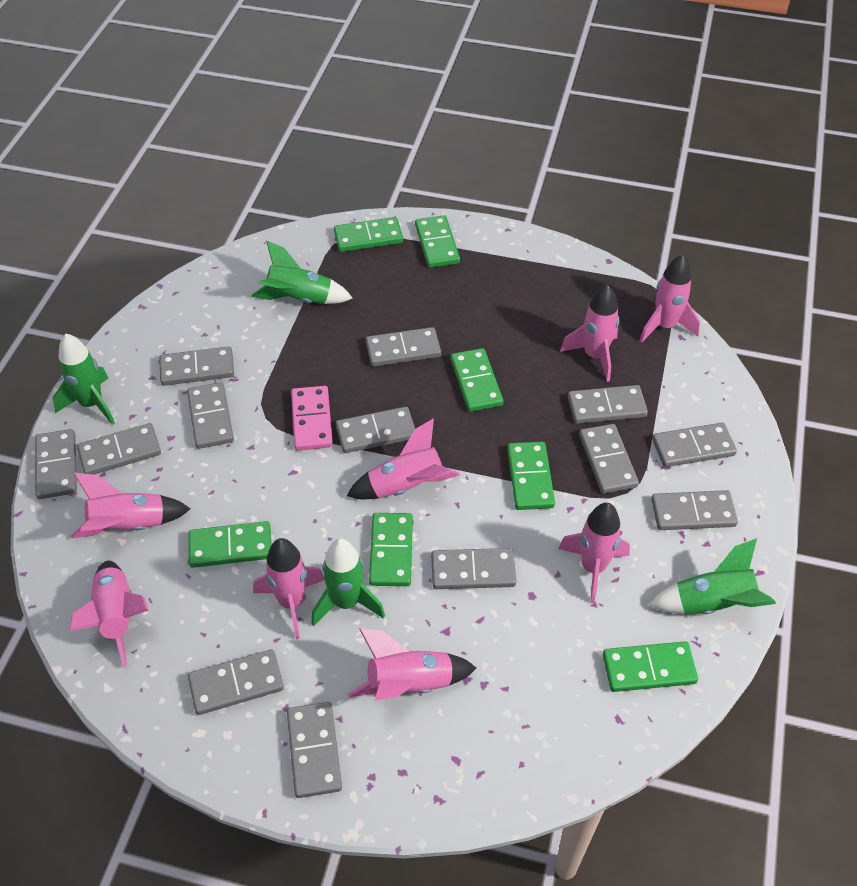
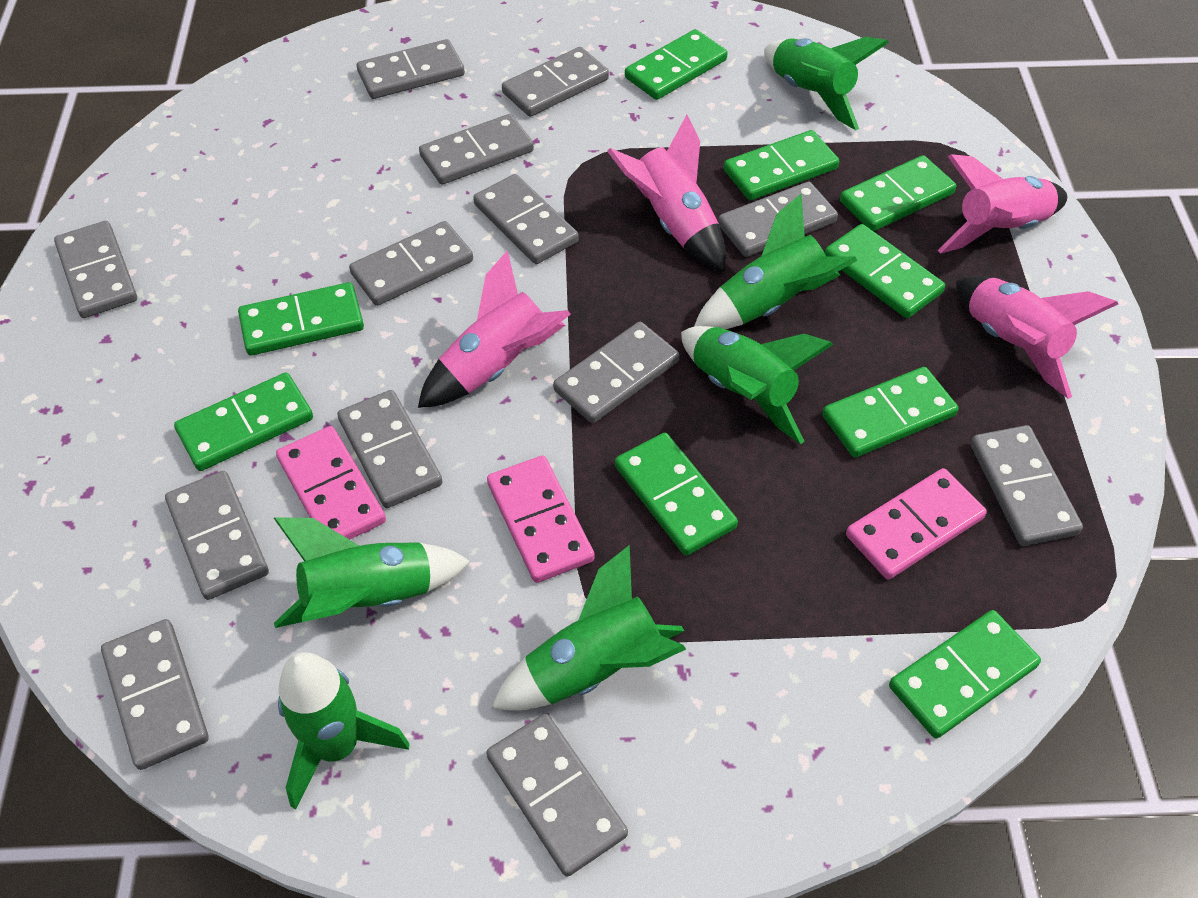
green domino: [188,521,272,568] [334,217,403,252] [369,513,413,586] [415,215,460,268] [451,348,503,412] [507,442,555,510] [603,641,698,692] = 7 -> [174,373,313,471] [238,282,364,356] [615,433,738,556] [625,29,727,100] [724,130,839,200] [822,367,958,458] [825,224,945,318] [840,155,956,231] [889,610,1041,739] = 9
green rocket: [53,334,115,425] [252,240,352,304] [311,538,385,626] [649,538,776,614] = 4 -> [274,517,470,628] [278,652,409,810] [492,545,686,711] [681,326,834,444] [694,194,857,329] [764,37,889,130] = 6
pink domino: [291,386,333,450] = 1 -> [276,426,386,540] [487,456,595,583] [846,468,987,580] = 3
pink rocket: [69,561,149,668] [71,473,190,538] [253,538,325,639] [347,418,460,499] [348,629,476,701] [558,502,630,603] [560,285,620,382] [640,254,700,343] = 8 -> [418,250,571,408] [607,115,726,272] [938,154,1067,254] [956,276,1118,399] = 4

